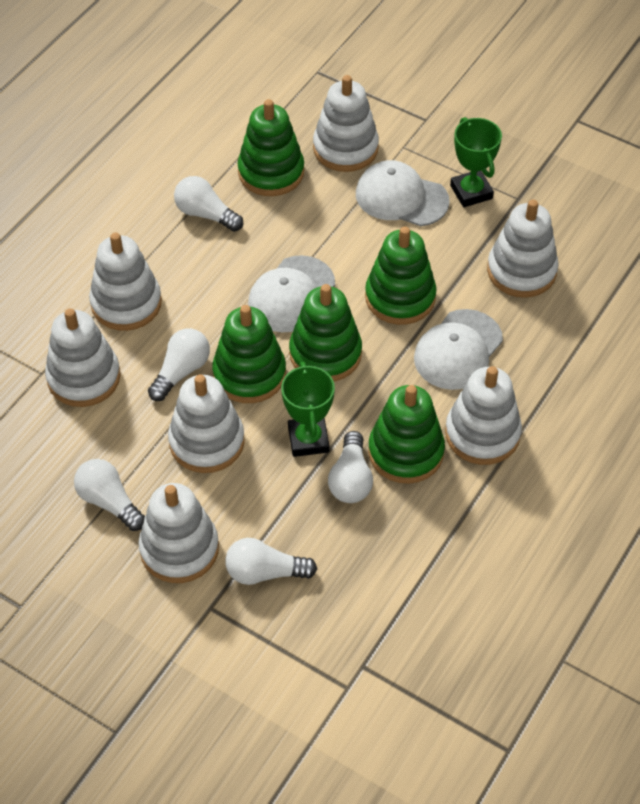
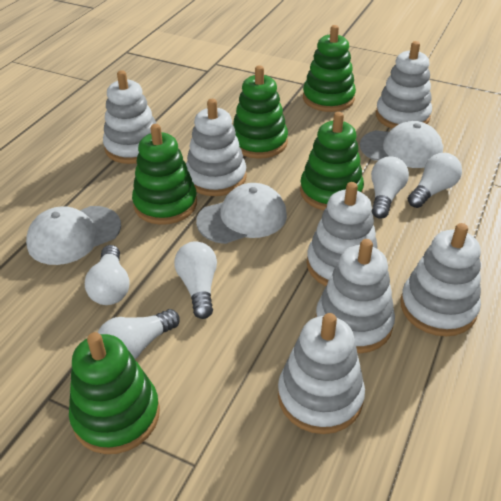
green trophy: [281,361,335,457] [450,117,502,207] = 2 -> none = 0

